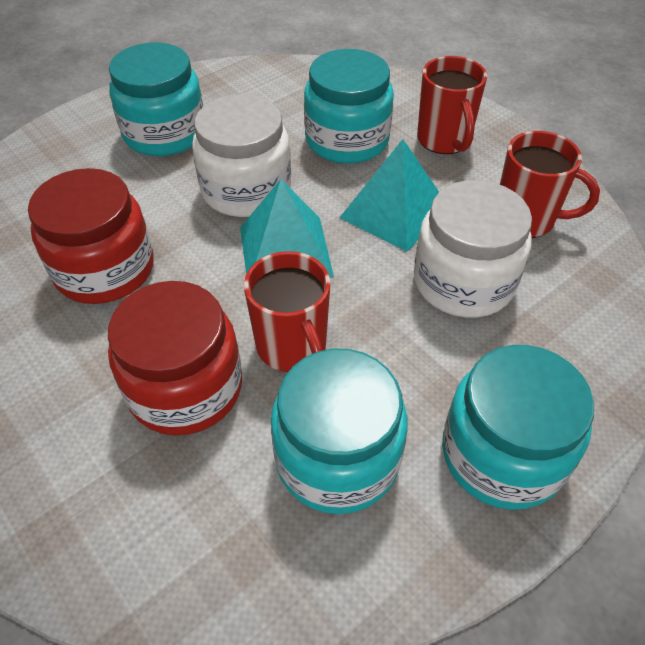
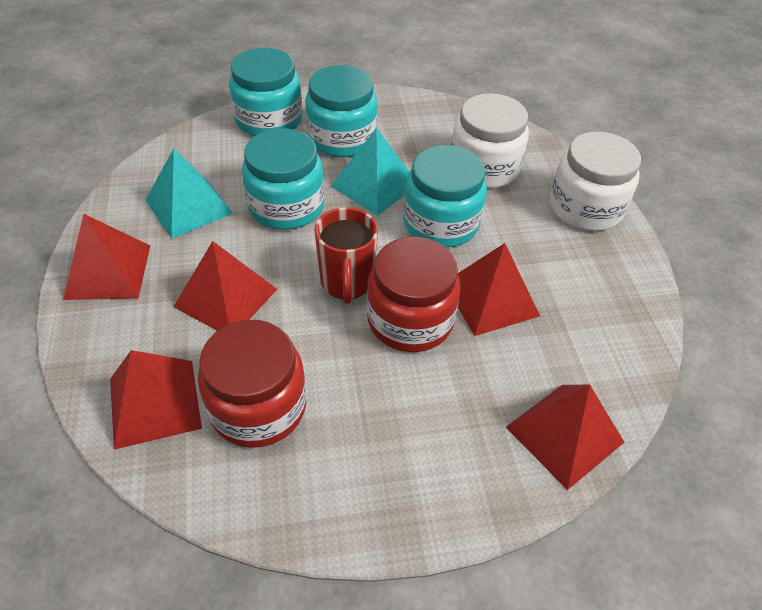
red mug: [244,251,331,372] [417,56,487,154] [500,131,600,238] = 3 -> [314,207,378,304] = 1
red pyramid: none = 0 -> [63,214,150,300] [110,350,202,450] [173,241,277,331] [458,243,540,336] [506,385,624,490] = 5

